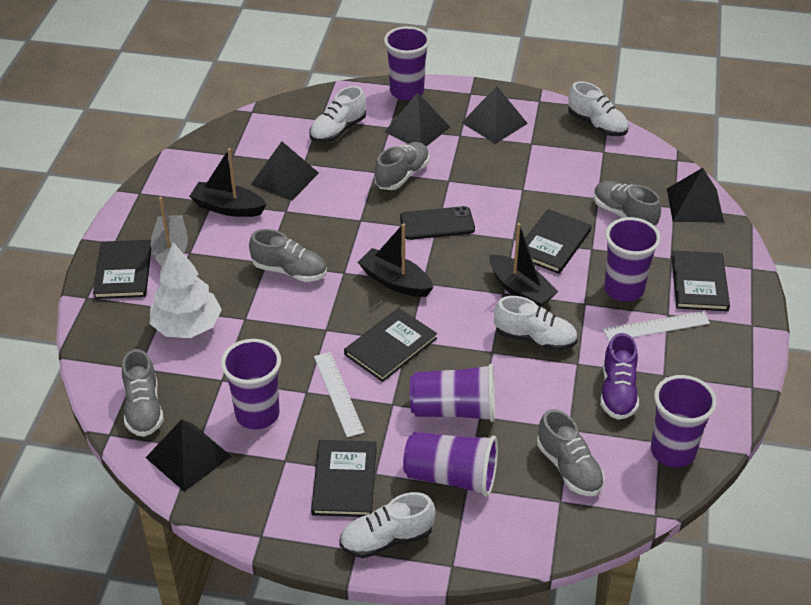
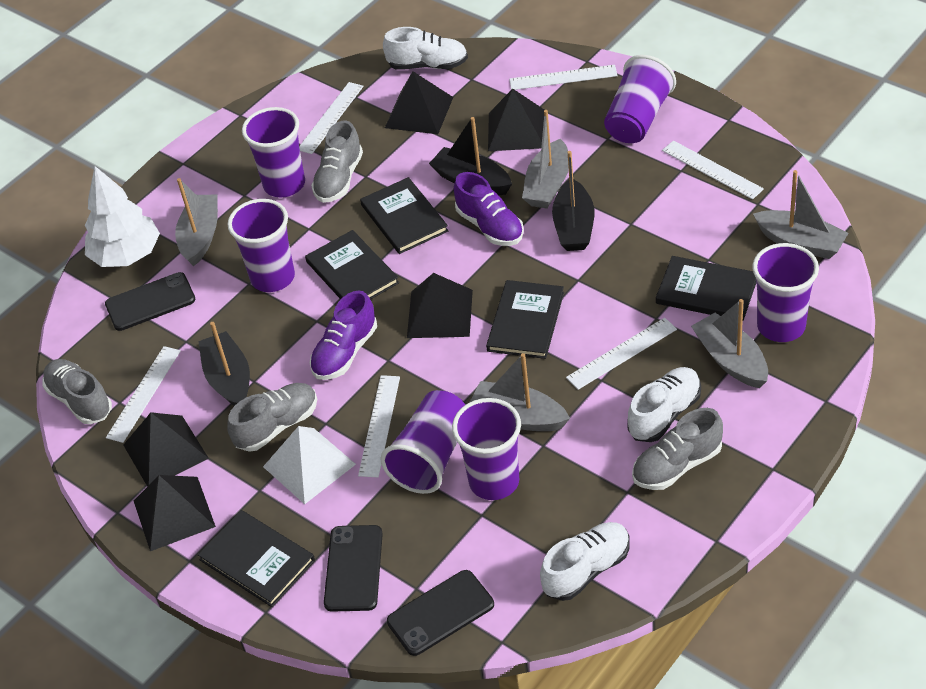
black phone: [400,206,475,240] = 1 -> [105,272,196,331] [324,525,383,612] [387,570,494,656] = 3
grey boat: [151,197,188,267] = 1 -> [175,178,218,266] [469,353,570,431] [522,110,569,209] [691,299,768,388] [753,170,848,259] = 5
grey shoe: [122,349,164,437] [249,229,327,282] [375,142,429,190] [537,409,605,496] [594,181,661,227] = 5 -> [42,359,112,424] [227,383,317,452] [311,120,363,203] [632,408,723,490] = 4
purple shoe: [600,333,639,420] = 1 -> [310,290,377,380] [454,172,524,246] = 2
white pyramid: none = 0 -> [263,426,356,504] = 1
white ruler: [314,352,365,437] [603,311,710,342] = 2 -> [106,346,181,443] [299,82,364,154] [358,375,400,478] [509,65,618,90] [566,318,677,390] [662,140,764,200] = 6
white shoe: [310,86,366,143] [339,492,435,558] [494,296,578,351] [568,81,628,136] = 4 -> [383,27,468,70] [540,522,630,601] [627,367,701,442] = 3

